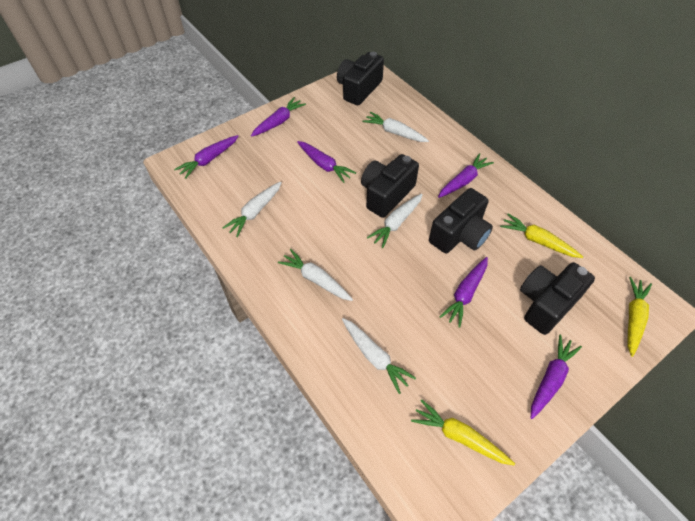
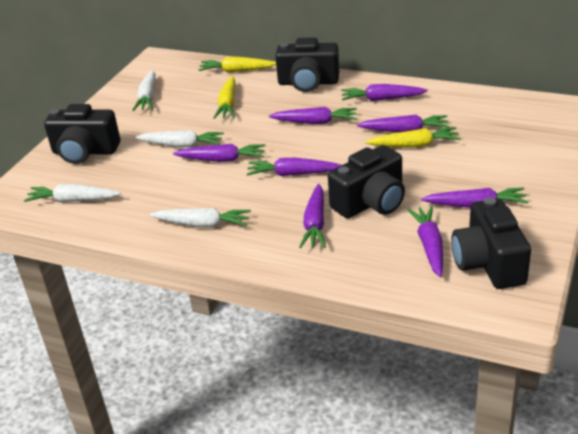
purple carrot: [174,135,238,179] [251,97,306,137] [297,141,356,183] [438,153,494,198] [439,257,488,328] [531,335,582,419] = 6 -> [173,144,265,162] [247,158,341,176] [269,107,357,124] [299,184,326,248] [341,84,428,101] [357,115,450,132] [407,206,443,277] [421,188,529,208] = 8
white carrot: [223,181,282,237] [278,249,353,301] [342,318,416,394] [363,112,429,142] [367,194,423,248] = 5 -> [24,184,121,203] [132,70,156,111] [135,130,224,147] [149,208,251,227] = 4

